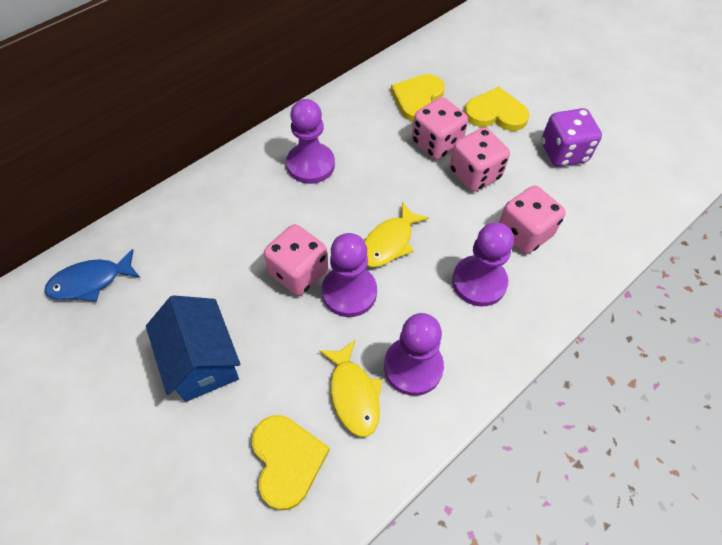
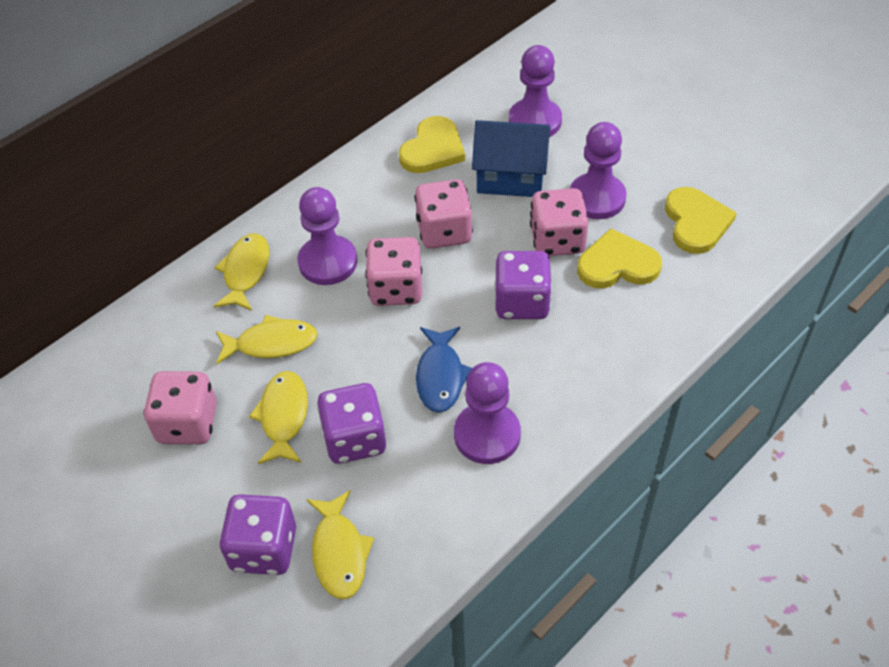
purple dice: [541,108,602,167] = 1 -> [219,494,296,575] [317,383,386,464] [495,251,552,319] = 3
yellow fish: [319,340,382,437] [364,201,429,267] = 2 -> [214,233,270,311] [216,315,318,364] [249,371,308,464] [306,490,374,599] = 4

